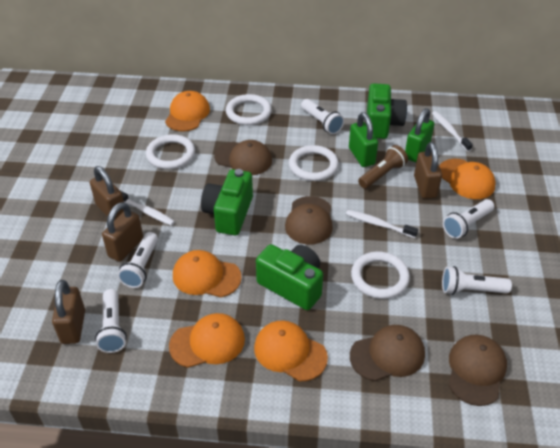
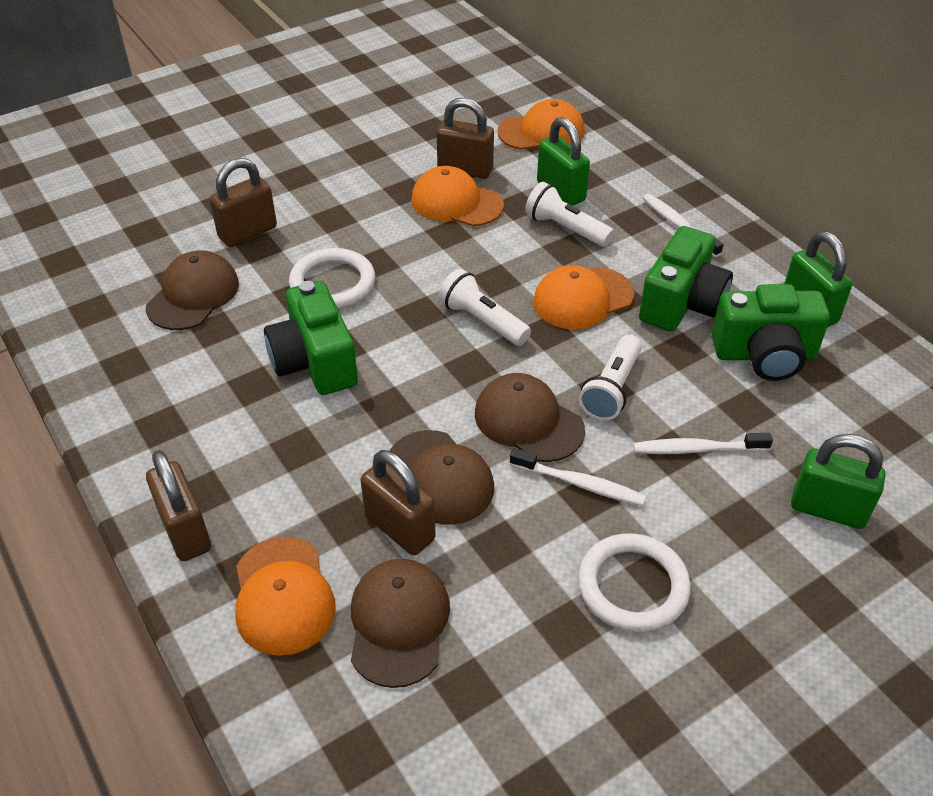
brown flashlight: [358,145,408,189] = 1 -> none = 0
green padlock: [349,112,378,167] [405,108,434,162] = 2 -> [537,117,590,206] [784,231,853,327] [791,434,885,529] = 3
orange cap: [165,91,210,132] [169,313,245,368] [173,250,242,297] [254,321,328,381] [439,159,496,199] = 5 -> [235,537,336,656] [411,166,504,226] [497,99,585,150] [533,265,634,329] = 4
white flashlight: [95,289,127,353] [118,232,158,288] [301,99,344,134] [442,266,512,295] [443,199,494,239] = 5 -> [438,269,531,346] [525,182,614,247] [579,335,642,421] = 3
white ring: [146,134,195,169] [226,94,272,125] [289,145,339,181] [351,252,410,299] = 4 -> [289,248,376,309] [578,533,691,632] = 2

